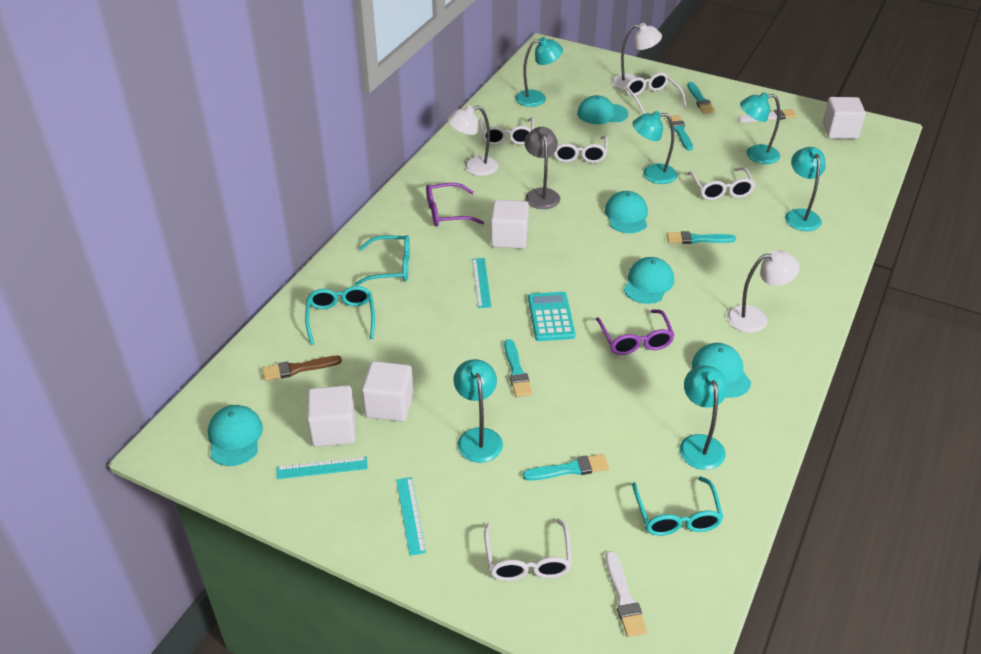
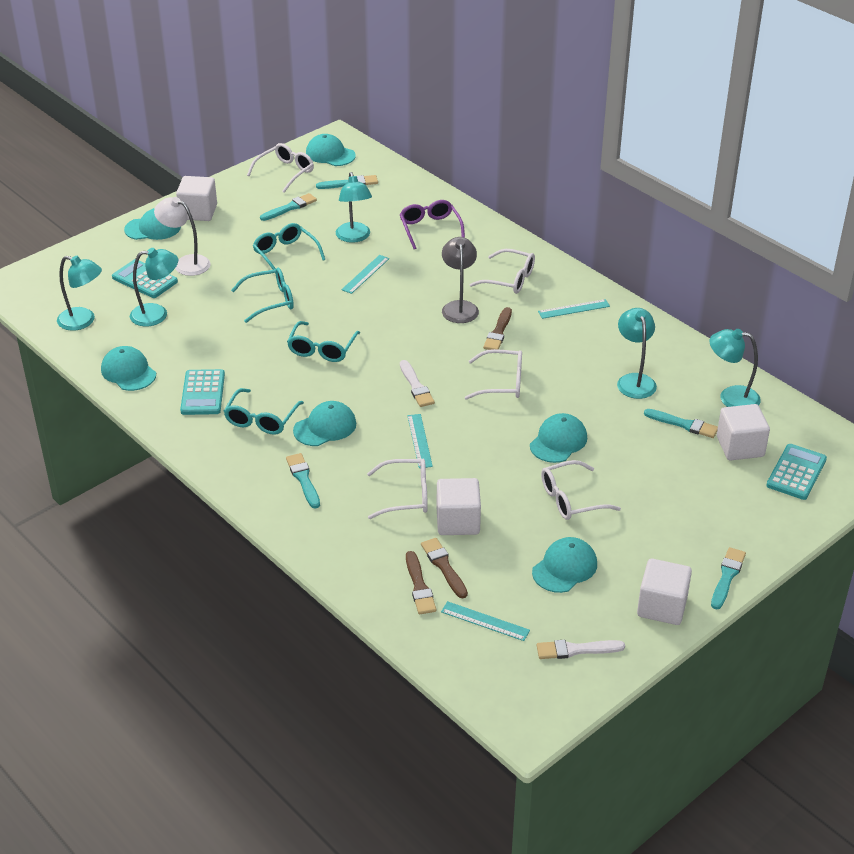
brown brush: [262,356,342,381] = 1 -> [406,551,436,614] [421,538,468,598] [483,307,512,350] = 3
purple glasses: [426,183,484,227] [596,309,675,355] = 2 -> [399,200,465,249] = 1
turquoise calculator: [528,292,575,341] = 1 -> [112,259,178,298] [180,369,225,415] [766,444,827,500] = 3
turquoise cap: [208,405,263,466] [577,95,628,124] [605,191,648,233] [623,257,674,304] [692,343,751,398] = 5 -> [101,346,156,391] [124,208,181,240] [293,401,356,446] [306,134,356,166] [530,413,587,463] [532,537,597,593] = 6
turquoise glasses: [305,286,375,345] [354,235,410,286] [632,476,724,536] = 3 -> [224,388,304,435] [231,268,294,323] [253,223,325,270] [287,321,360,362] = 4
turquoise lamp: [454,359,503,463] [515,37,563,107] [633,111,677,184] [679,366,728,470] [740,92,780,164] [785,147,826,231] = 6 -> [57,256,102,331] [130,248,178,327] [336,172,372,243] [617,308,657,399] [709,329,761,407] = 5
turquoise ruler: [276,457,368,479] [396,477,426,556] [472,258,491,308] = 3 -> [341,255,389,294] [407,414,433,468] [441,601,530,641] [538,299,610,319] = 4
white lamp: [448,105,498,176] [611,23,662,90] [727,250,800,333] = 3 -> [154,197,211,276] = 1

